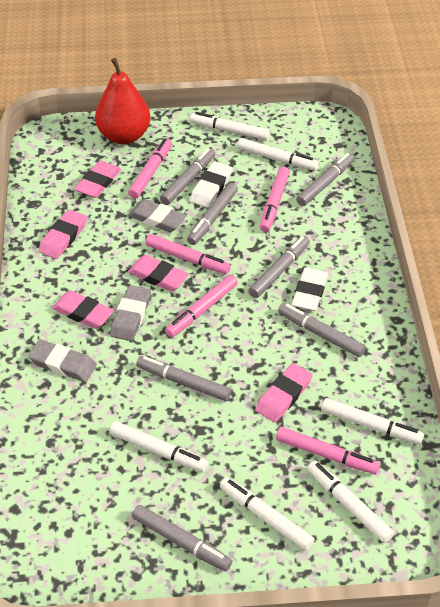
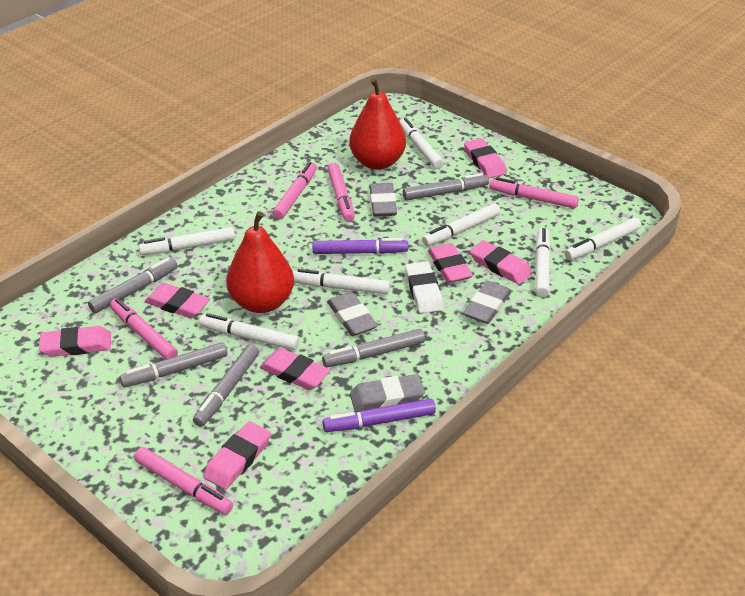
grey eraser: [28,340,96,382] [110,285,151,341] [128,199,187,232] = 3 -> [327,292,378,336] [350,374,425,412] [370,183,397,217] [463,281,512,324] = 4
grey marker: [132,505,232,571] [136,356,231,401] [160,148,215,205] [187,183,238,245] [248,236,310,298] [278,303,366,357] [296,153,355,206] = 7 -> [88,258,178,313] [120,342,227,387] [193,344,259,427] [322,329,425,367] [403,173,489,201] = 5
pink eraser: [39,209,87,259] [52,290,114,329] [74,161,121,198] [128,255,189,292] [255,363,313,422] = 5 -> [39,326,111,357] [144,283,210,318] [203,421,271,490] [260,348,330,390] [428,243,473,283] [464,138,507,178] [470,240,532,284] = 7
purple marker: none = 0 -> [313,238,408,254] [322,399,436,432] = 2
red pear: [95,58,150,144] = 1 -> [226,211,294,313] [349,78,406,170] = 2
white eraser: [190,161,232,208] [292,267,328,311] = 2 -> [405,261,444,313] = 1
white marker: [110,421,208,472] [190,112,270,141] [220,477,315,551] [238,138,319,171] [307,461,394,543] [321,398,424,444] = 6 -> [139,227,235,255] [199,313,299,350] [293,269,390,294] [399,118,444,169] [422,203,500,246] [535,228,551,297] [565,217,641,260] = 7

